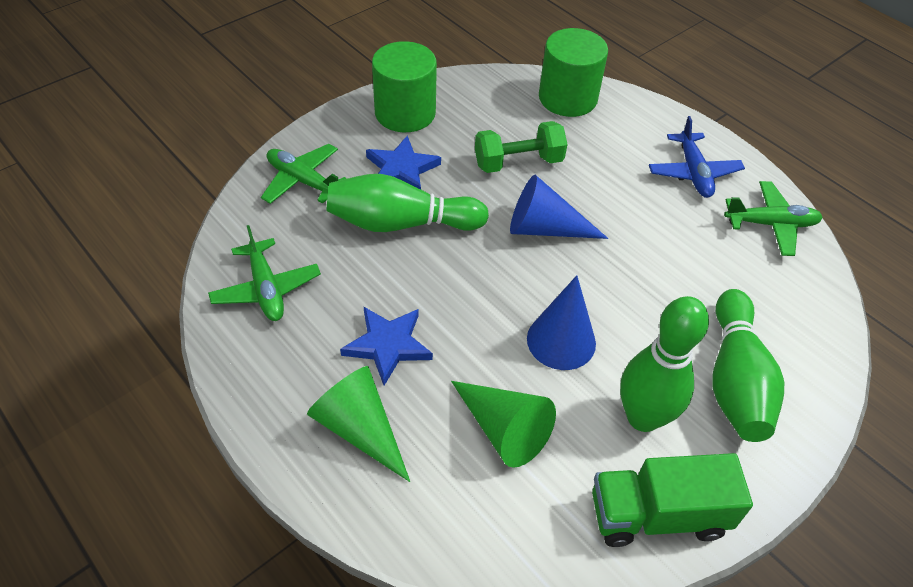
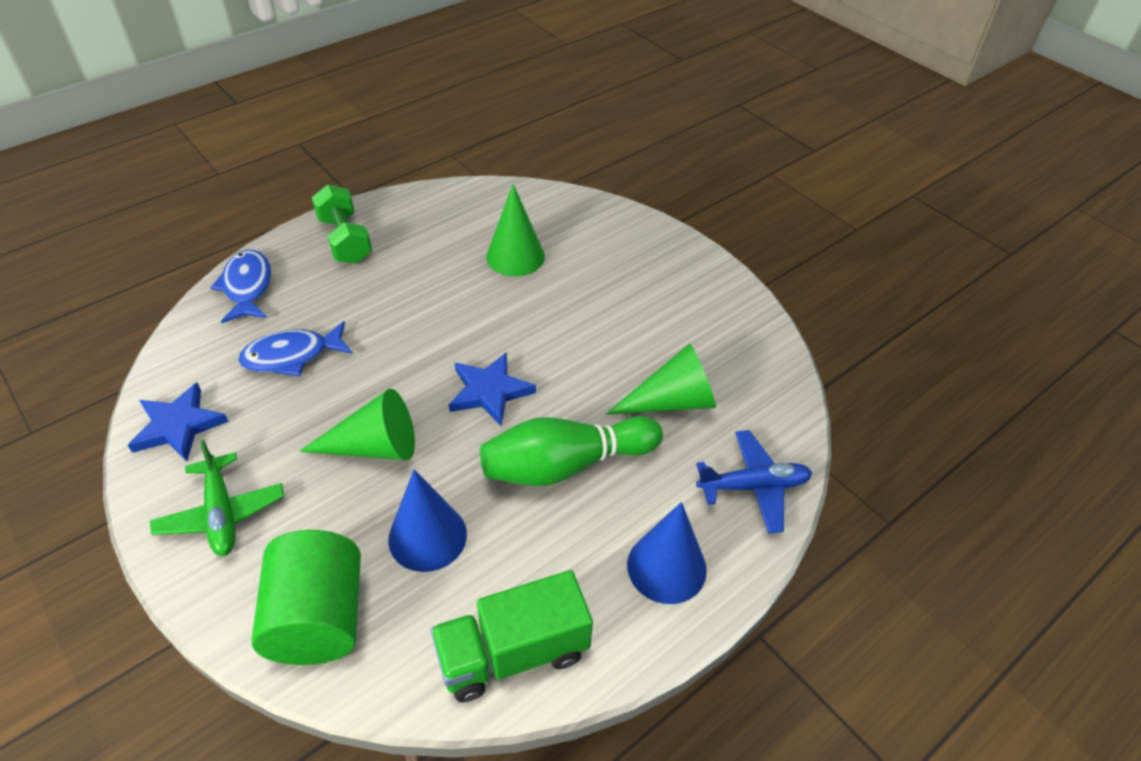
blue fish: none = 0 -> [210,250,271,323] [238,321,353,376] = 2
green bowling pin: [326,174,489,232] [620,296,709,432] [712,289,784,442] = 3 -> [480,416,663,486] = 1
green cone: [307,366,410,482] [451,381,556,468] = 2 -> [299,389,415,460] [486,184,545,276] [606,343,716,414] = 3
green cylinder: [372,41,437,132] [539,28,608,117] = 2 -> [251,530,361,665] = 1
green plane: [208,225,321,321] [261,144,347,204] [724,181,823,256] = 3 -> [150,440,284,556] = 1

